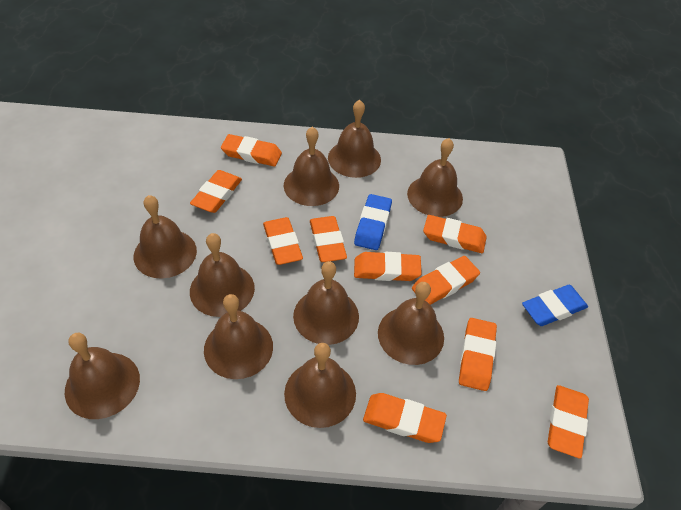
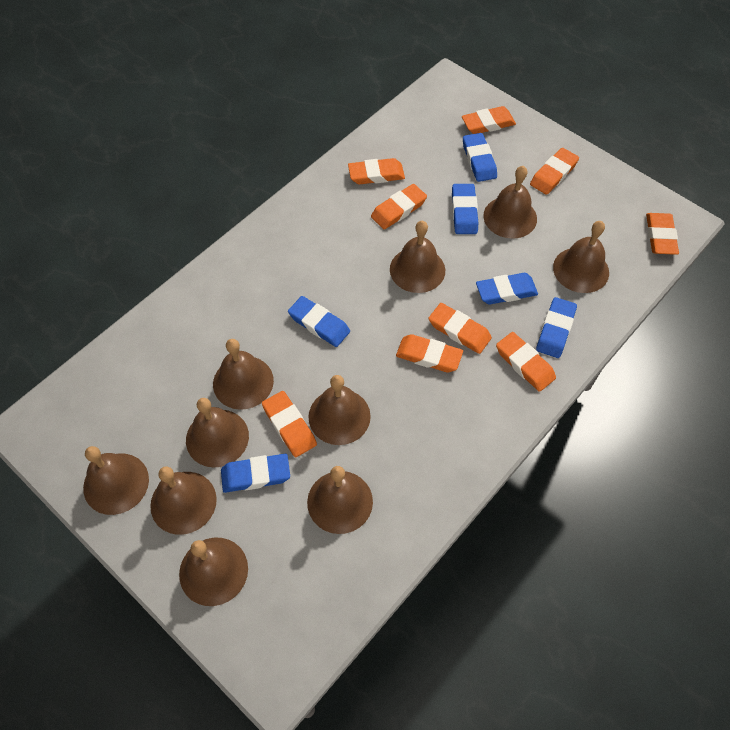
blue eraser: [354,194,392,250] [522,285,588,326] = 2 -> [221,454,290,493] [288,296,350,347] [452,184,478,234] [463,133,497,182] [476,273,538,305] [536,297,577,358] = 6
orange eraser: [190,170,242,213] [221,134,282,166] [263,217,303,265] [310,216,347,262] [354,252,422,281] [363,393,447,443] [412,256,480,305] [423,215,487,253] [459,318,497,391] [548,385,589,459] = 10 -> [262,391,317,457] [348,158,405,184] [371,184,427,229] [396,334,463,372] [429,303,492,354] [462,106,516,134] [496,332,556,392] [530,148,579,195] [646,213,679,255] = 9

